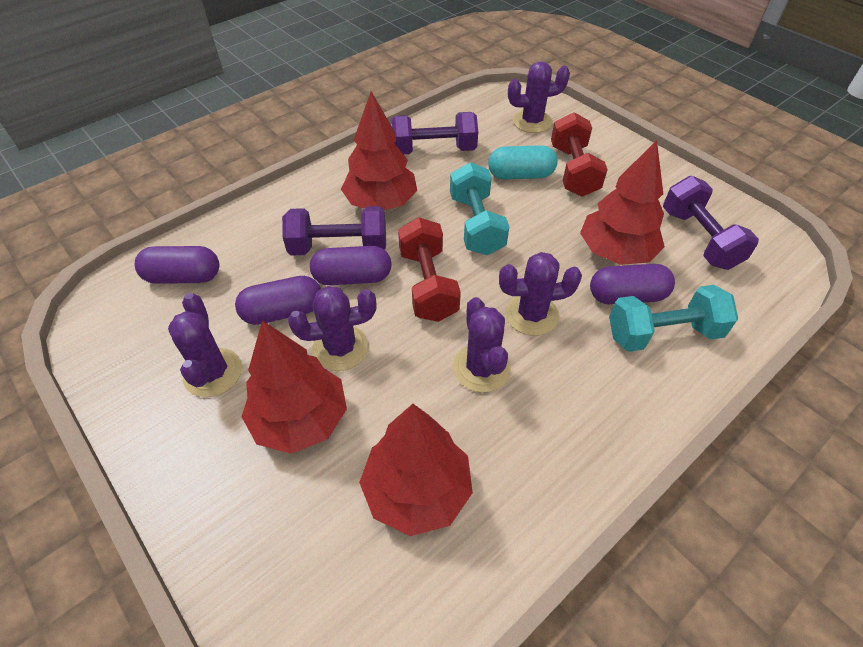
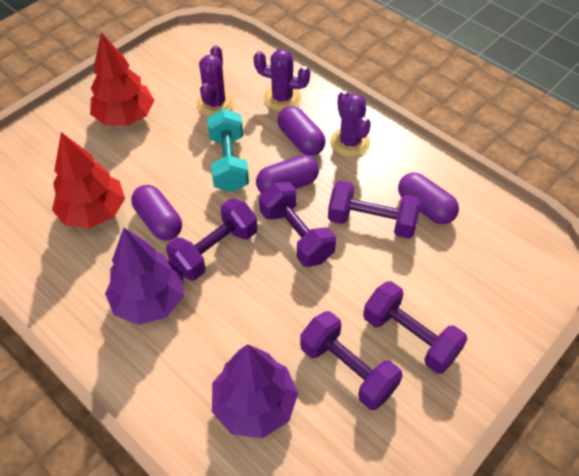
purple cactus: [168,293,242,397] [288,286,376,371] [453,297,511,393] [499,252,582,336] [508,61,570,133] = 5 -> [196,45,234,116] [253,49,310,111] [330,90,371,157] = 3
purple dumbbell: [282,206,386,256] [391,112,478,154] [663,176,759,270] = 3 -> [166,198,257,281] [259,182,336,267] [300,311,402,410] [328,181,421,239] [363,281,468,374] = 5
purple tree: none = 0 -> [105,228,184,325] [212,344,298,438] = 2
red dumbbell: [398,217,461,322] [551,112,608,197] = 2 -> none = 0
red tree: [241,320,347,454] [341,91,417,210] [359,404,473,536] [580,140,665,265] = 4 -> [52,132,125,228] [90,32,154,126] = 2
turquoise capsule: [488,145,558,179] = 1 -> none = 0
turquoise dumbbell: [450,162,509,255] [609,285,738,352] = 2 -> [207,109,249,192] = 1

